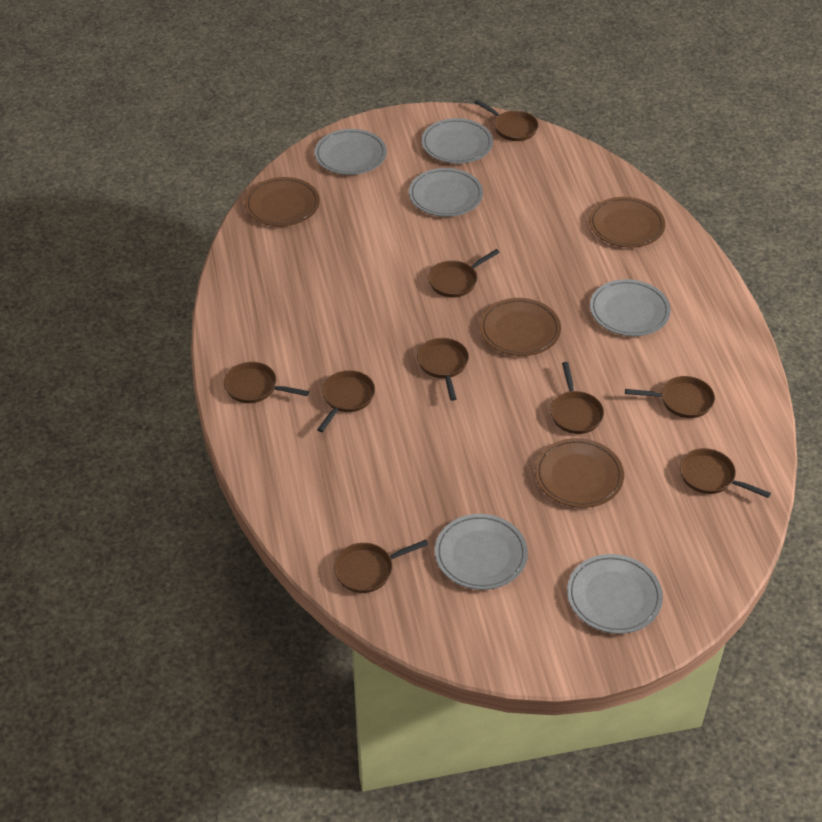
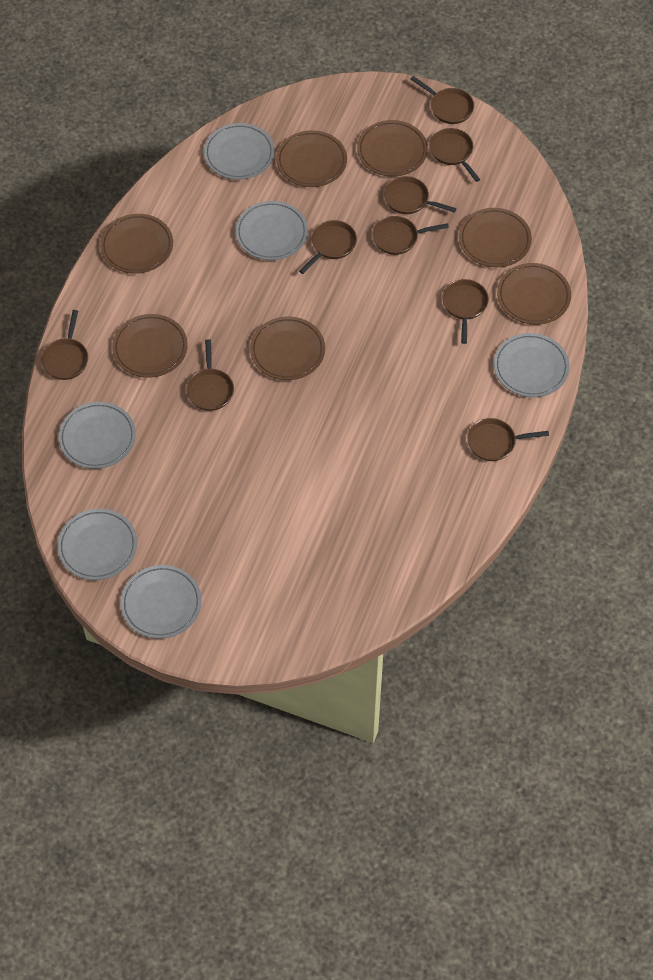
brown plate: [245,177,320,226] [480,298,561,356] [535,438,624,508] [589,197,665,248] = 4 -> [100,214,173,274] [112,314,188,378] [250,316,325,380] [276,130,347,187] [357,120,428,177] [459,208,532,267] [497,263,571,325] = 7

